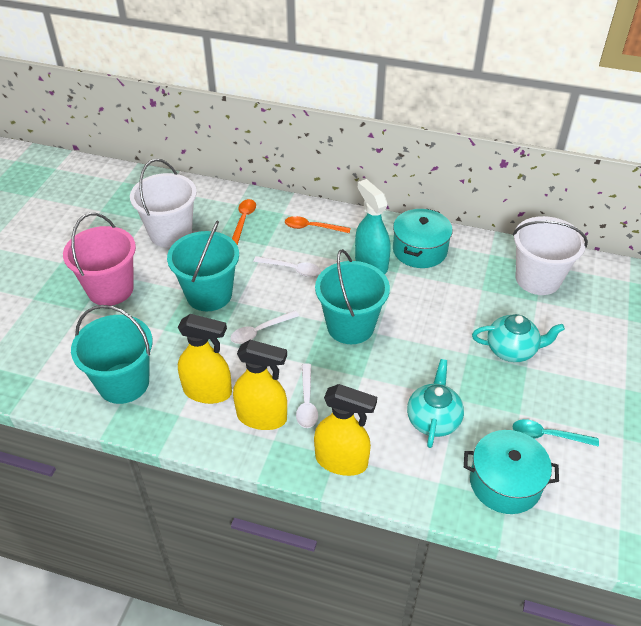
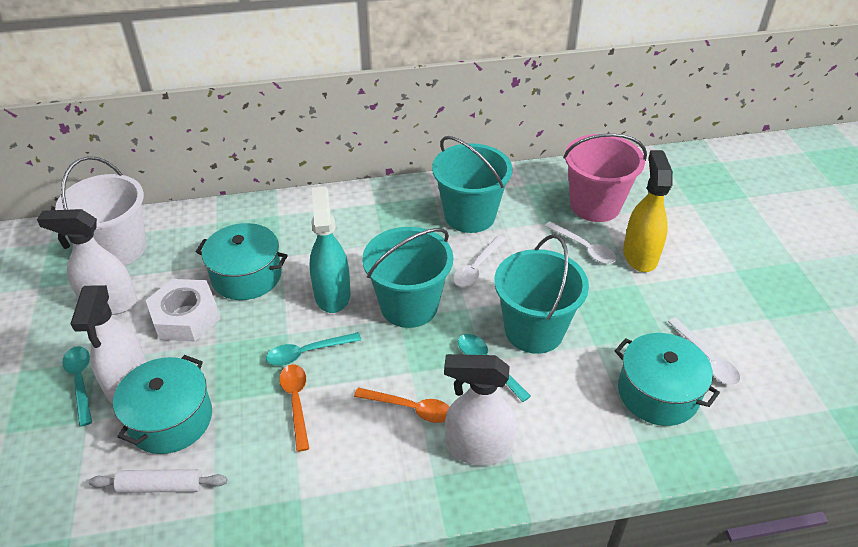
turquoise pot: [393,209,453,268] [464,430,559,514] = 2 -> [113,355,212,454] [195,223,288,300] [615,333,720,426] = 3
turquoise spoon: [512,419,599,447] = 1 -> [63,346,92,427] [266,332,361,366] [458,334,531,402] = 3
turquoise teapot: [407,359,464,448] [472,314,565,362] = 2 -> none = 0
white bucket: [130,159,197,247] [513,216,588,295] = 2 -> [55,156,146,266] = 1
white nut: none = 0 -> [146,279,220,342] = 1
white rolling pin: none = 0 -> [89,469,227,493] = 1
white spray bottle: none = 0 -> [37,209,137,315] [70,285,146,404] [444,354,517,465] = 3
yellow spray bottle: [178,314,232,404] [233,340,287,430] [314,384,377,476] = 3 -> [623,150,673,272] = 1

